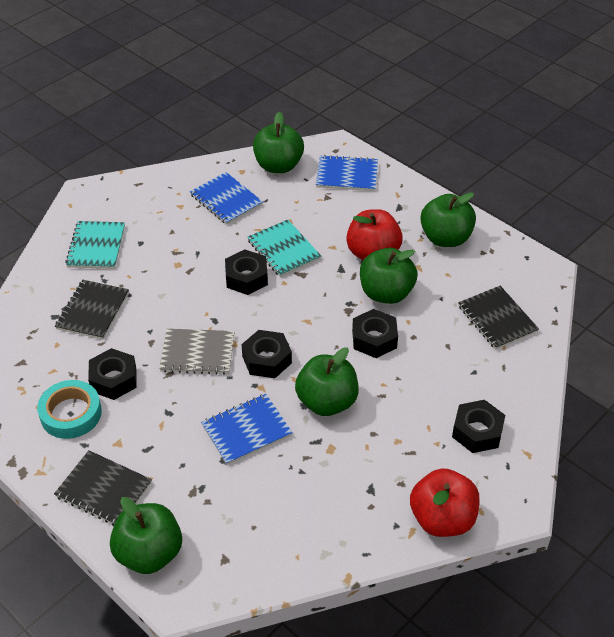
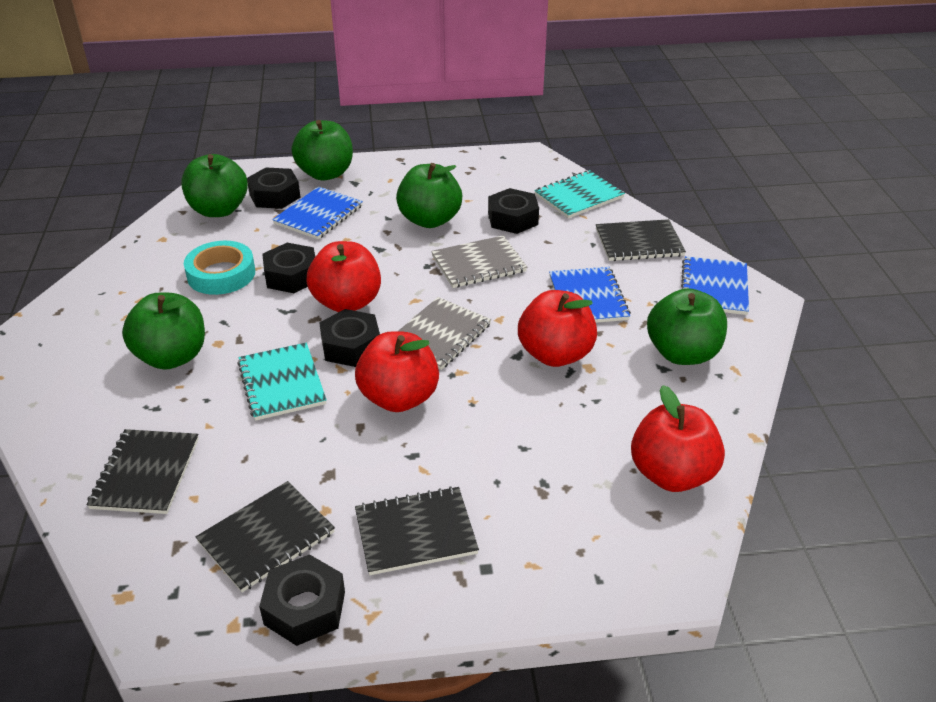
black notebook: [54,450,152,526] [55,280,129,339] [458,286,539,350] = 3 -> [87,429,199,514] [196,481,335,592] [355,486,479,575] [596,219,686,261] = 4
grey notebook: [159,329,235,375] = 1 -> [399,297,491,370] [431,235,527,288] = 2
red apple: [346,209,403,260] [410,468,480,537] = 2 -> [306,241,381,312] [355,331,439,412] [518,290,597,367] [631,385,725,492] = 4

